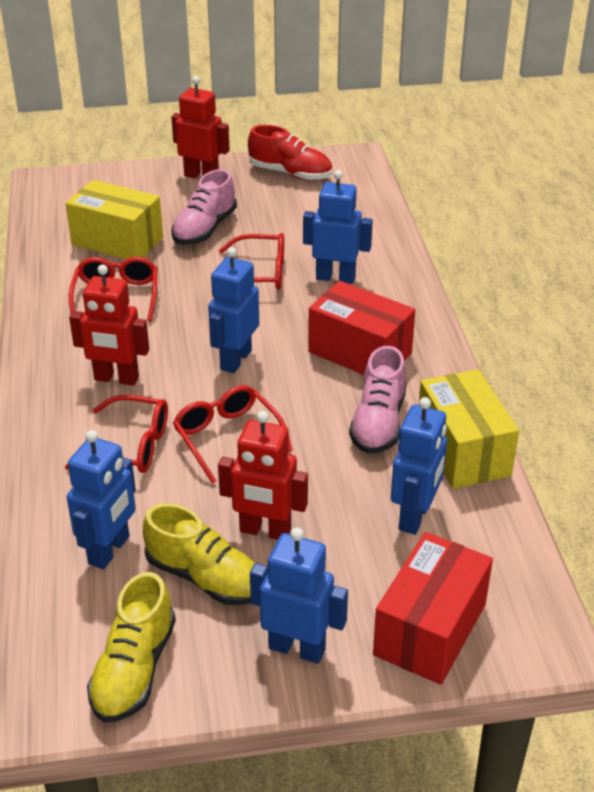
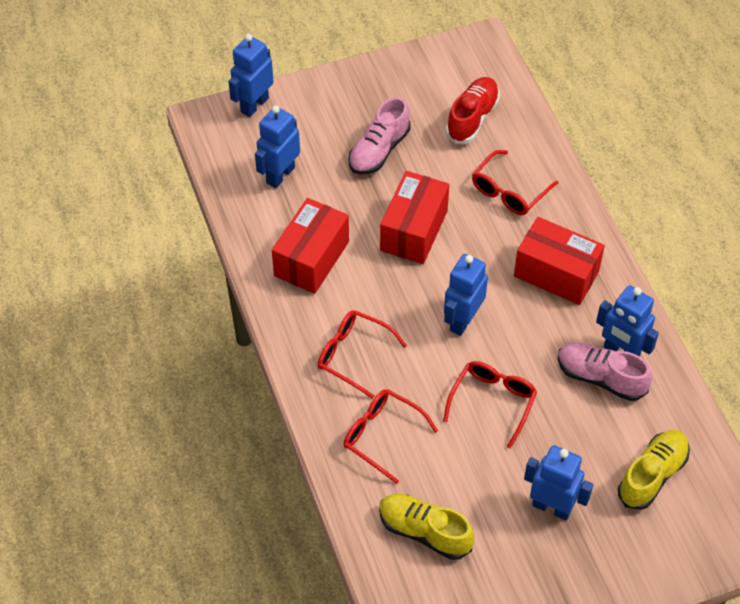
red box: [308,281,415,375] [373,532,493,685] = 2 -> [272,198,349,294] [380,171,449,264] [514,217,605,305] = 3
red robot: [69,265,149,386] [171,76,230,179] [218,411,308,540] = 3 -> none = 0
yellow box: [66,180,163,259] [419,369,519,489] = 2 -> none = 0

